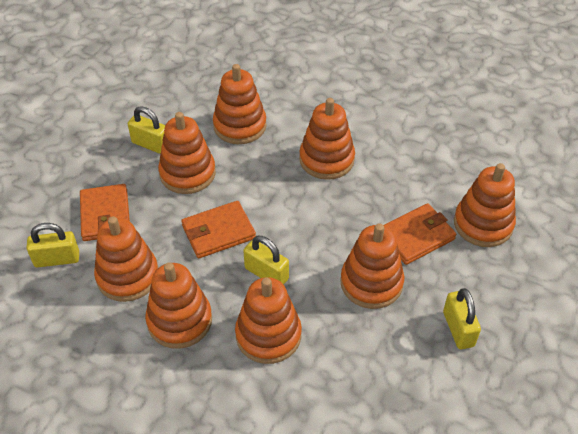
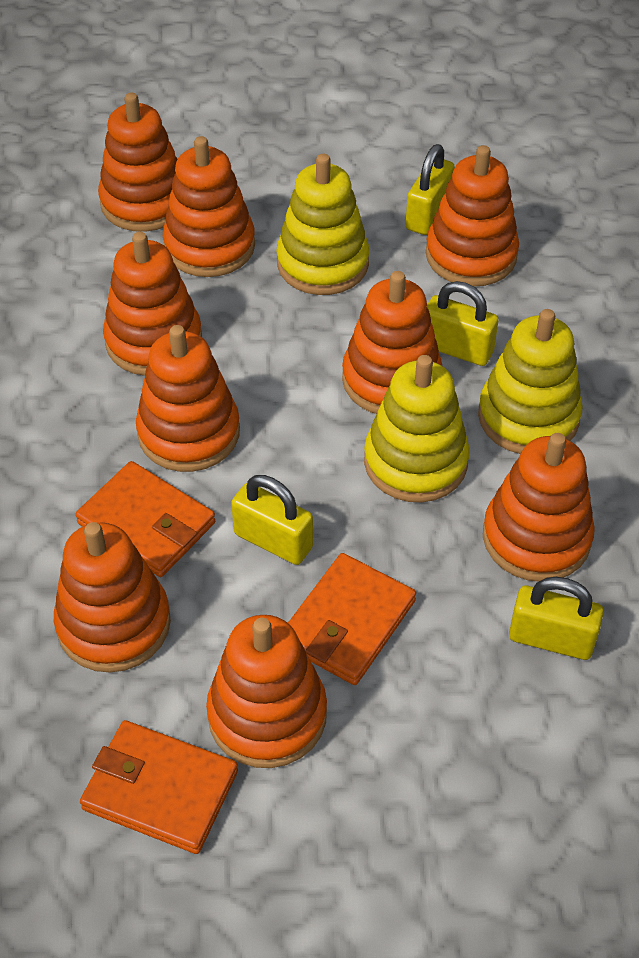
orange stacking toy: [94,216,158,302] [145,263,212,349] [158,112,216,194] [213,64,267,144] [235,277,302,364] [299,98,355,180] [340,223,404,309] [454,163,516,247] = 8 -> [54,522,171,673] [98,93,177,232] [103,232,202,376] [136,325,240,472] [163,136,255,277] [206,615,327,768] [342,271,442,414] [426,145,519,286] [483,433,595,582] = 9
yellow stacking toy: none = 0 -> [276,154,369,295] [364,355,470,503] [478,309,583,454] = 3

